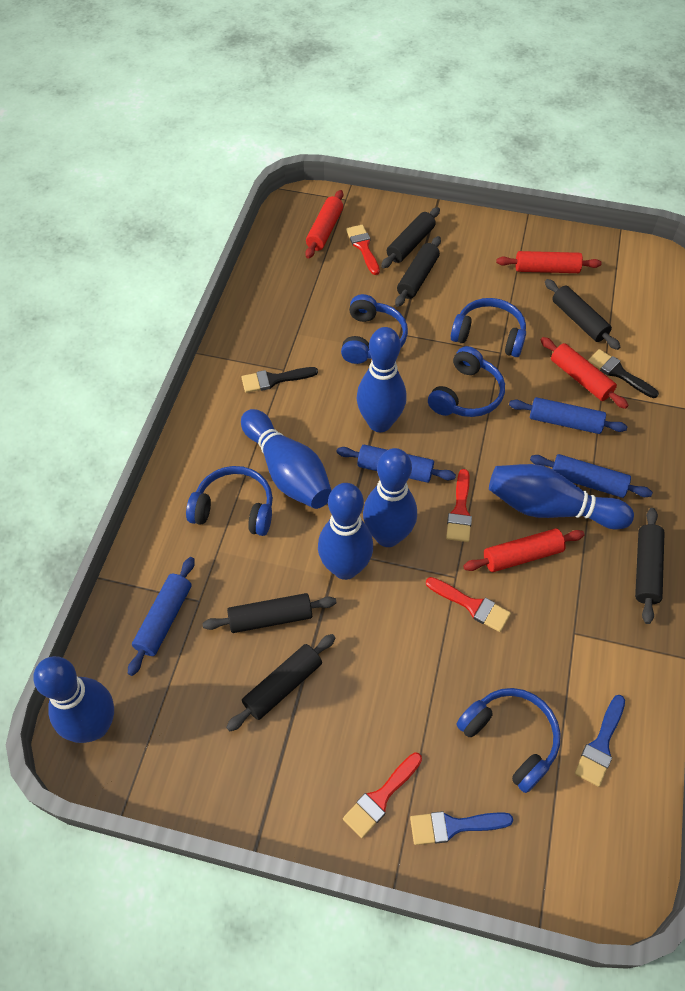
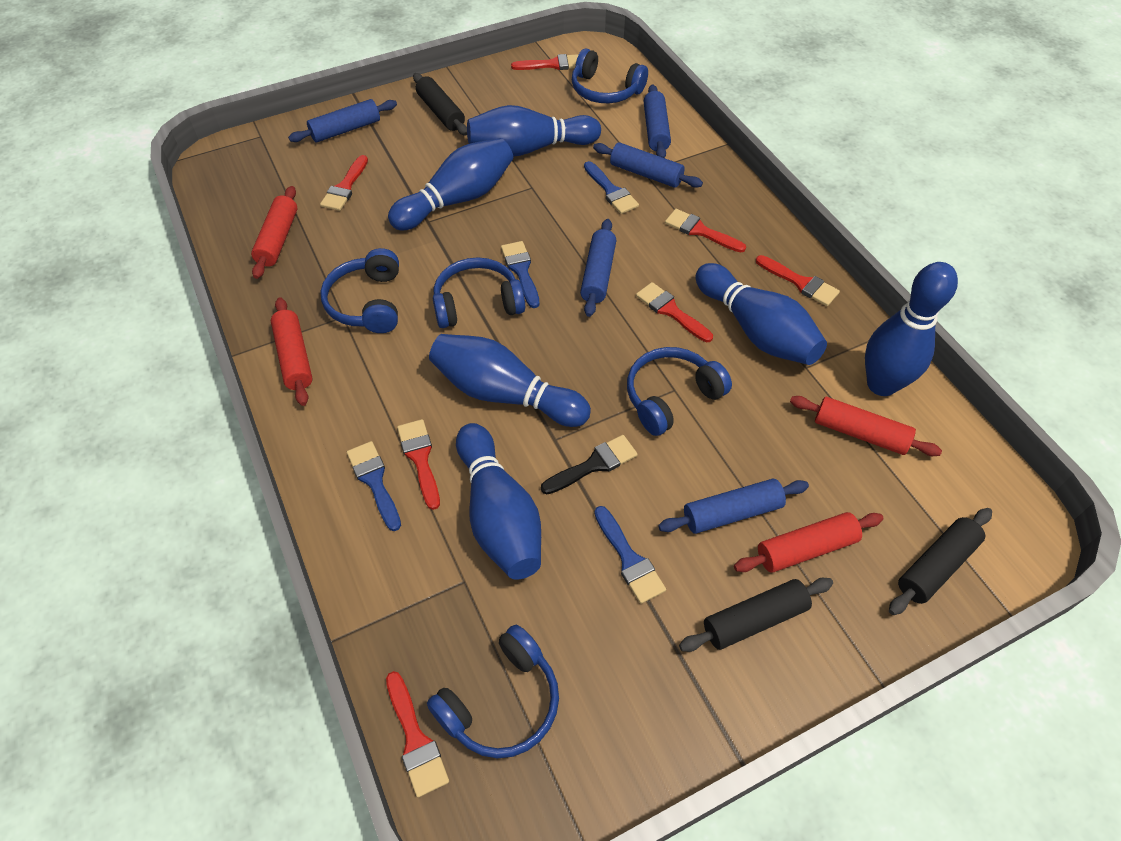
black brush: [241,367,318,393] [588,349,659,398] = 2 -> [541,435,638,494] = 1
black rolling pin: [202,593,337,633] [226,634,335,731] [381,207,440,268] [395,236,441,307] [545,279,620,350] [635,508,665,624] = 6 -> [413,73,467,136] [679,578,833,652] [889,508,992,615] = 3
blue brush: [410,811,513,845] [575,695,625,787] = 2 -> [347,441,401,531] [501,241,539,308] [584,161,639,214] [594,506,666,604] = 4
blue rolling pin: [128,557,195,676] [337,445,456,483] [509,397,627,434] [530,454,653,498] = 4 -> [288,99,397,142] [580,219,616,317] [593,142,703,188] [644,84,671,158] [658,479,809,534] = 5
red brush: [343,752,422,838] [346,225,380,275] [426,577,511,632] [446,469,472,542] = 4 -> [320,155,368,211] [386,671,449,798] [397,419,440,510] [511,54,579,70] [636,282,713,342] [665,209,746,252] [756,255,840,306] = 7

